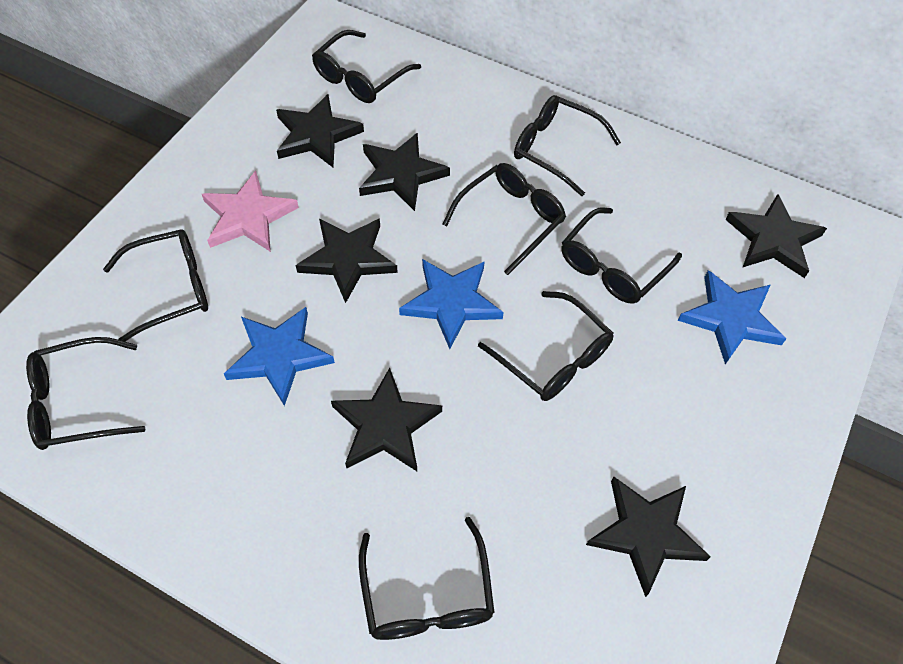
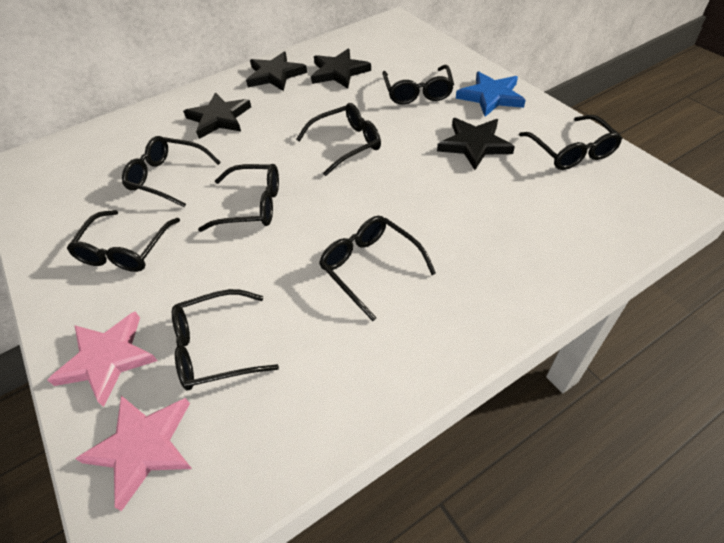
black star: [276,94,364,167] [295,218,398,303] [331,368,442,471] [359,132,450,211] [586,477,711,597] [725,194,827,278] = 6 -> [183,92,251,139] [246,51,307,91] [311,48,371,88] [437,118,515,170] = 4
blue star: [224,307,335,406] [399,259,504,349] [678,270,786,364] = 3 -> [456,71,526,117] = 1
pink star: [202,171,299,252] = 1 -> [47,311,158,407] [75,395,192,511] = 2

